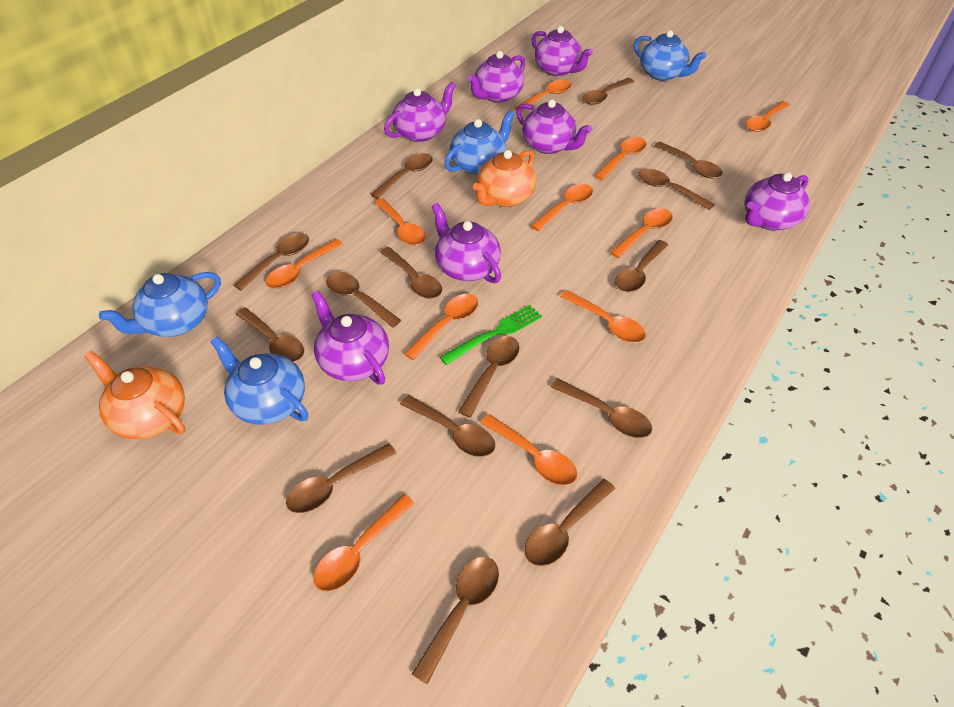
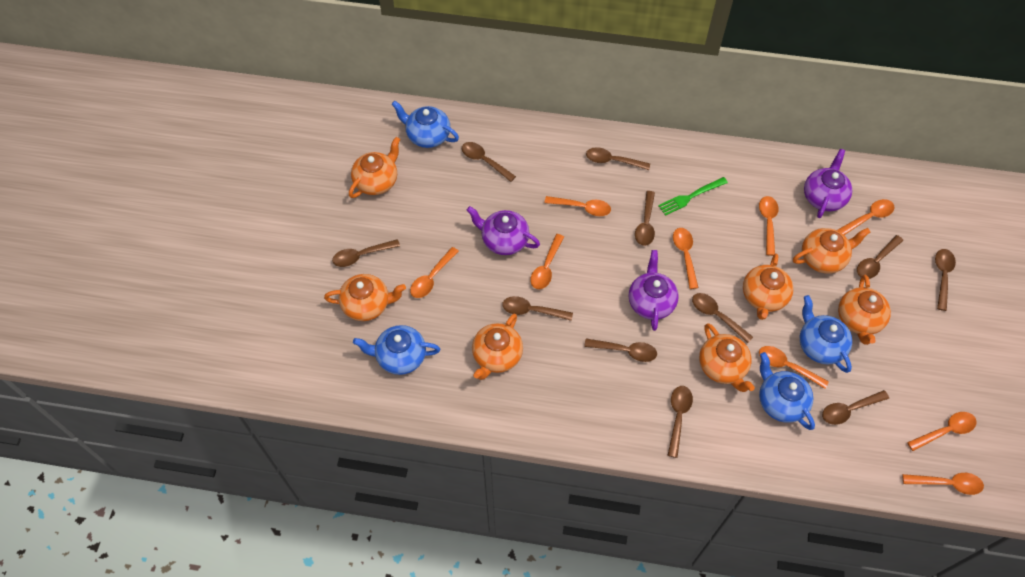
brown spoon: [234,233,309,291] [235,307,304,362] [286,443,397,513] [326,272,401,328] [371,153,433,199] [380,247,442,299] [400,395,495,457] [412,557,499,684] [458,336,519,417] [525,479,615,566] [551,378,652,438] [583,78,634,105] [615,240,668,292] [638,169,715,210] [654,142,723,179] = 15 -> [332,239,400,267] [462,142,516,182] [502,296,573,321] [584,339,657,362] [586,147,650,170] [635,191,655,246] [667,386,693,458] [692,293,753,343] [822,390,889,425] [857,235,903,279] [935,249,956,311] = 11
orange spoon: [266,239,343,289] [313,494,415,592] [374,198,426,246] [404,294,478,360] [480,414,577,486] [515,80,571,111] [531,184,593,231] [560,290,646,343] [595,137,646,180] [610,208,673,258] [746,101,790,132] = 11 -> [410,247,459,298] [531,234,564,290] [545,196,611,216] [673,228,698,289] [759,196,779,256] [759,346,829,389] [837,199,895,235] [902,473,984,495] [907,412,976,451] = 9
orange teapot: [84,351,185,439] [473,150,536,207] = 2 -> [324,274,406,321] [349,137,400,198] [472,313,523,380] [699,323,755,392] [743,254,794,320] [793,228,870,274] [838,275,891,345] = 7
purple teapot: [311,291,389,385] [384,82,456,142] [432,203,501,283] [467,51,525,103] [516,99,592,154] [532,26,593,76] [744,172,810,231] = 7 -> [467,206,540,255] [628,250,679,331] [804,149,852,218] = 3

